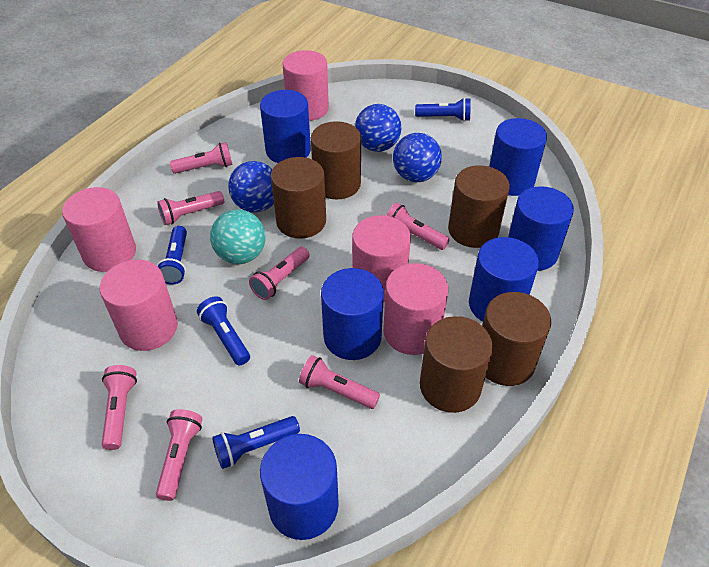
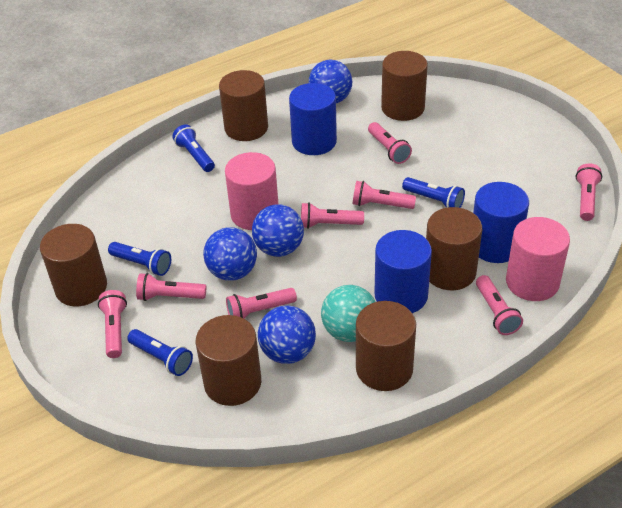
blue ball: [228,161,274,213] [355,104,401,152] [393,133,442,182] = 3 -> [203,227,257,281] [252,204,304,257] [258,306,316,364] [309,60,352,103] = 4
blue cylinder: [260,90,311,163] [260,434,339,540] [321,268,384,360] [469,237,539,322] [489,118,547,196] [508,186,574,271] = 6 -> [289,83,337,155] [374,230,432,313] [473,182,529,263] = 3
brown cylinder: [271,157,326,239] [311,121,361,199] [420,316,493,413] [448,165,510,248] [482,292,551,386] = 5 -> [40,224,107,306] [196,315,261,406] [219,70,268,141] [356,301,416,391] [381,51,428,121] [426,207,482,290] = 6
pink cylinder: [62,187,136,272] [100,260,178,351] [283,50,329,121] [352,215,411,302] [383,263,448,355] = 5 -> [225,152,278,230] [506,217,570,301] = 2
pink flashlight: [102,365,137,450] [156,409,202,501] [157,191,224,225] [170,142,233,174] [249,247,309,300] [299,355,380,409] [386,203,450,250] = 7 -> [98,290,127,358] [136,273,206,301] [226,288,297,319] [301,202,364,229] [352,181,416,209] [368,122,412,164] [476,275,523,335] [576,163,602,221] = 8

